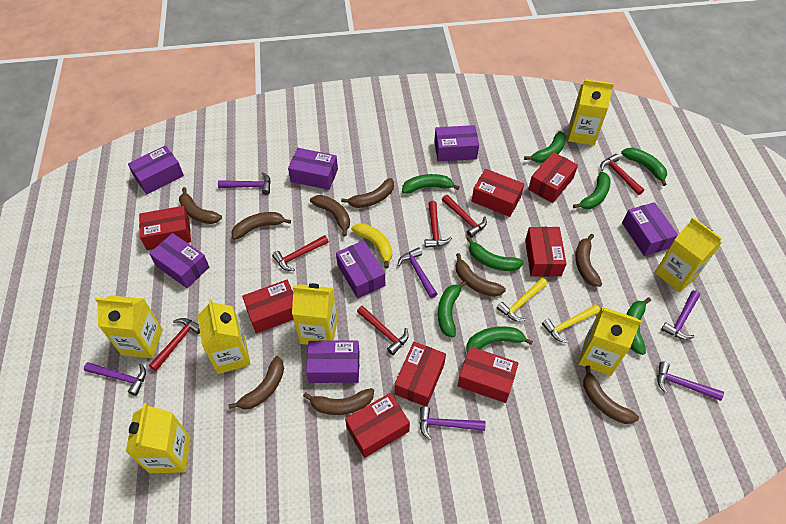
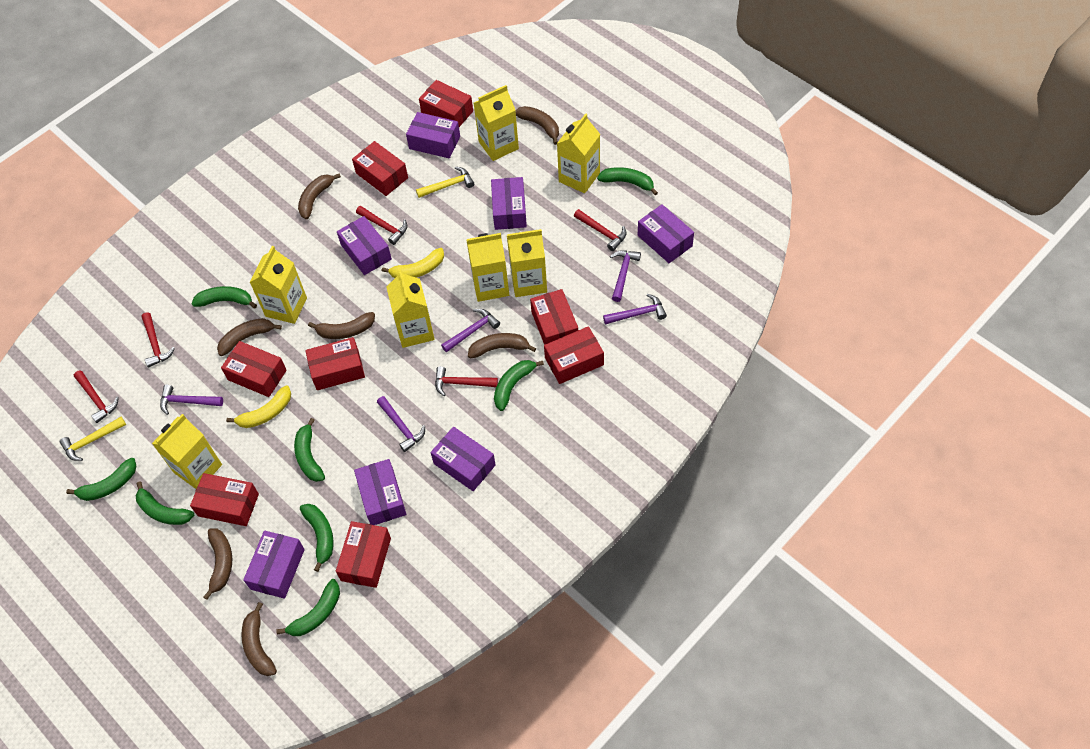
brown banana: [179,187,222,224] [229,356,284,410] [232,212,291,240] [303,388,374,415] [310,195,350,236] [341,178,394,208] [456,253,506,297] [575,234,602,287] [583,365,639,424] = 9 -> [203,528,232,600] [217,318,282,356] [242,602,277,676] [298,173,341,219] [308,312,375,339] [468,333,536,358] [515,106,559,145] = 7
purple hammer: [84,362,146,396] [218,172,271,195] [398,247,437,298] [420,406,485,440] [657,361,724,401] [661,290,700,340] = 6 -> [160,385,223,415] [377,396,425,452] [441,309,500,352] [603,294,667,324] [610,250,641,302] = 5
red hammer: [149,318,200,371] [272,235,329,271] [357,306,409,355] [425,201,452,248] [442,195,487,238] [600,154,644,195] = 6 -> [74,370,119,423] [142,313,175,368] [356,206,407,245] [435,366,498,396] [574,209,627,251] = 5
yellow banana: [351,223,392,268] = 1 -> [226,385,291,428] [382,248,444,278] = 2

